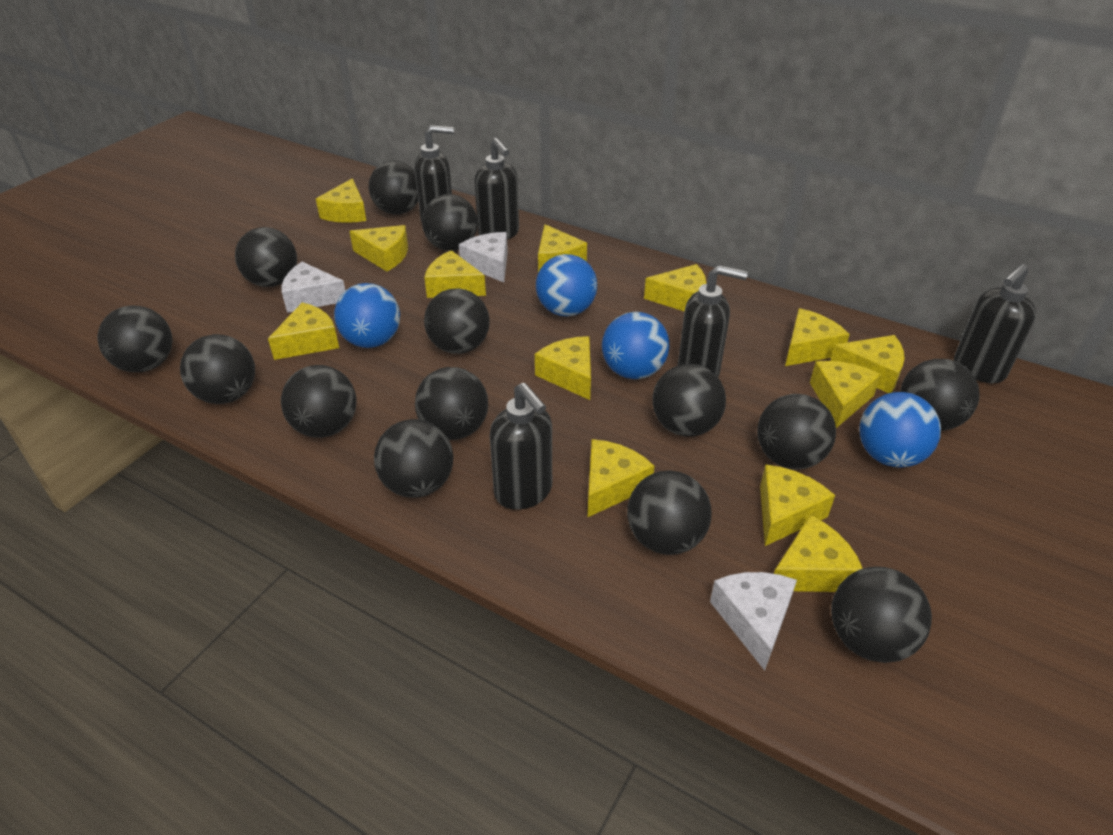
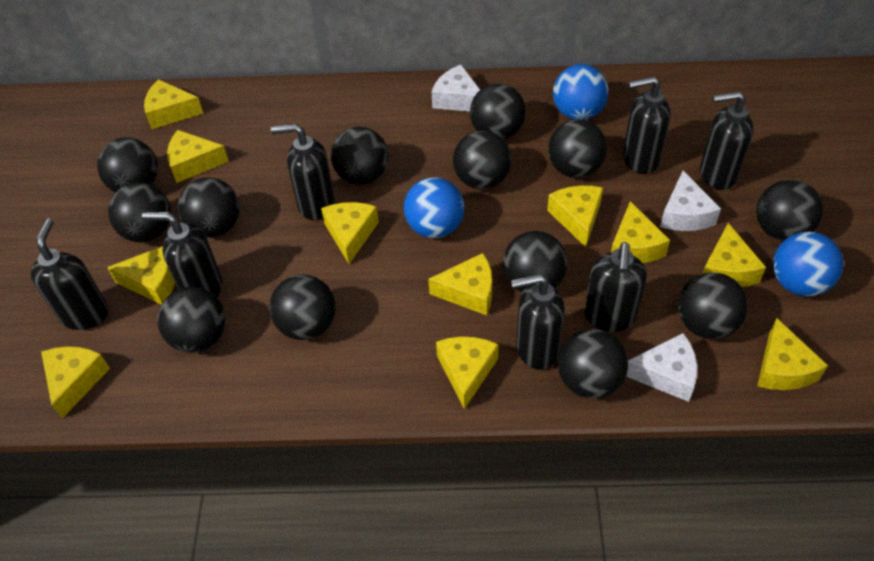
black ball: [97,306,172,372] [180,334,255,404] [235,227,297,287] [281,365,357,438] [369,161,418,215] [374,419,454,498] [415,367,488,440] [422,194,478,251] [424,288,490,354] [627,470,711,555] [652,364,726,436] [757,394,836,469] [831,567,932,663] [900,359,980,431] = 14 -> [97,137,158,192] [108,182,171,242] [158,287,226,353] [178,177,240,237] [269,274,336,340] [331,127,389,185] [453,131,511,189] [470,83,526,139] [503,231,567,292] [548,119,607,178] [558,329,628,399] [678,272,748,339] [756,180,823,241] = 13
black soap dispenser: [414,125,454,222] [474,138,519,239] [490,383,552,510] [677,265,748,377] [954,264,1036,383] = 5 -> [30,218,108,330] [142,212,222,297] [271,123,335,220] [511,274,565,370] [584,242,647,332] [623,76,671,174] [700,91,754,190] = 7
blue ball: [334,283,400,348] [536,254,597,316] [602,312,669,379] [859,392,941,468] = 4 -> [404,177,464,238] [553,64,609,120] [773,232,843,296] = 3
yellow cheese: [268,302,339,360] [316,178,366,223] [349,225,408,271] [424,250,486,298] [535,336,591,400] [538,224,587,273] [588,439,655,517] [644,264,706,311] [760,465,835,546] [774,515,863,592] [785,308,850,366] [810,361,881,428] [830,335,905,393] = 13 -> [41,347,110,418] [107,246,175,305] [144,79,203,129] [167,130,229,183] [321,202,379,264] [428,253,492,315] [436,337,499,409] [547,186,603,247] [611,201,670,263] [703,223,766,287] [757,318,828,390] = 11

